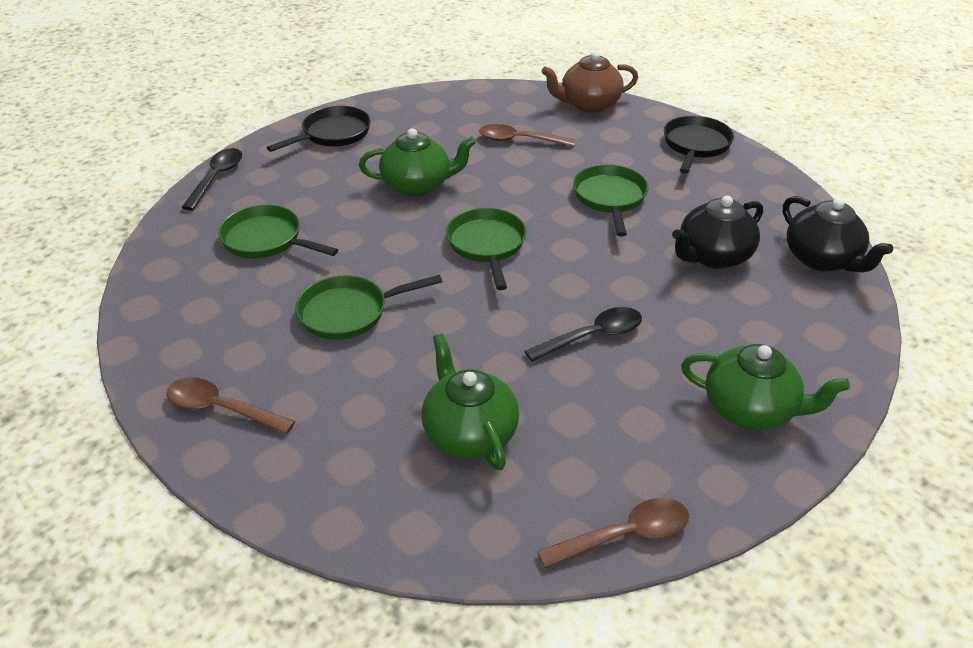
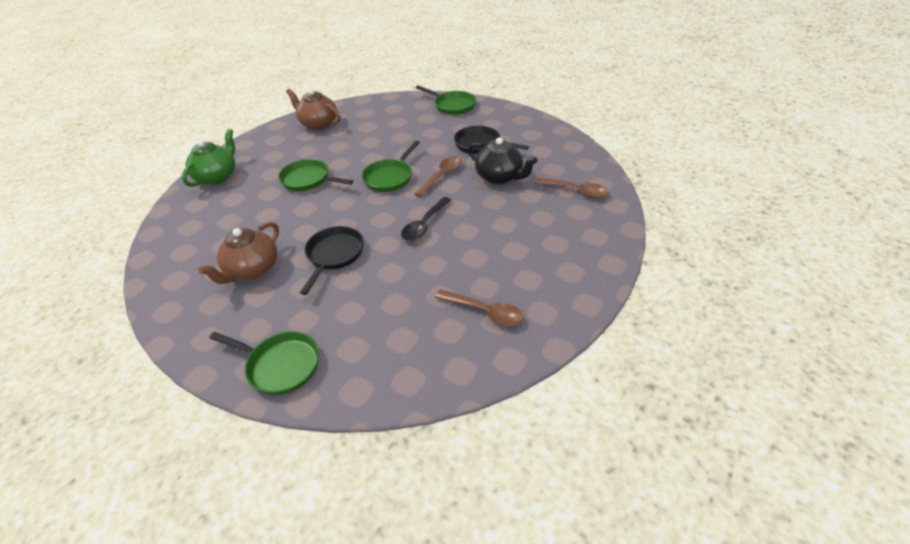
black spoon: [181,148,242,211] [525,307,642,362] = 2 -> [401,197,451,241] = 1
black teapot: [672,196,763,269] [783,196,893,272] = 2 -> [468,137,538,184] = 1
brown teapot: [541,51,638,113] = 1 -> [198,222,279,284] [286,89,341,130] = 2
green teapot: [359,129,476,197] [422,334,519,470] [681,344,850,430] = 3 -> [182,129,235,187] = 1

